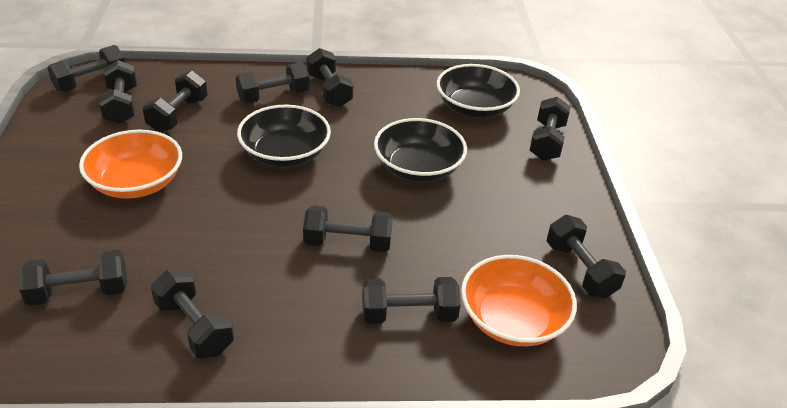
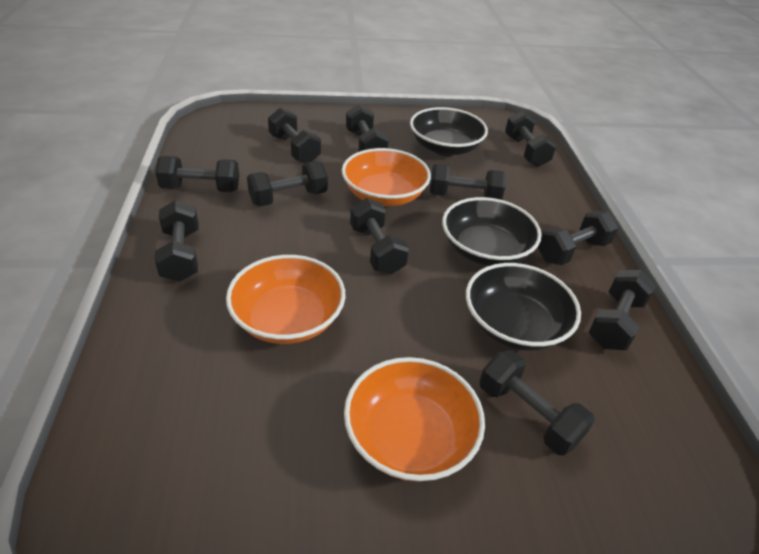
orange bowl: [79,130,182,199] [461,255,577,346] = 2 -> [226,255,345,344] [342,148,431,206] [344,357,485,482] = 3

